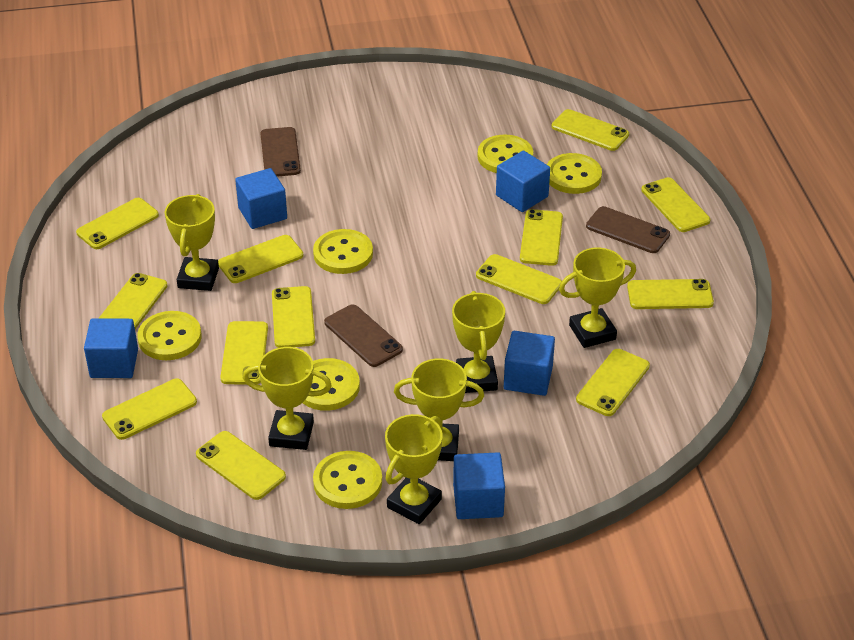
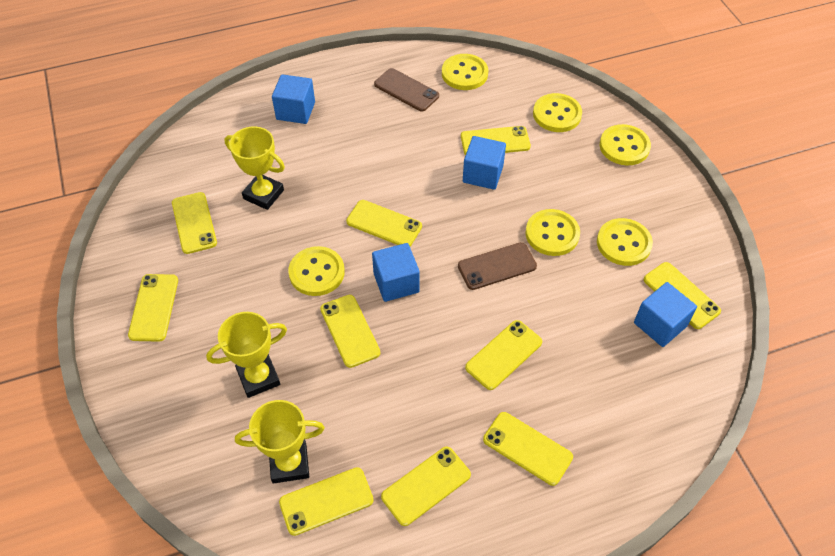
blue cube: [84,319,138,378] [235,168,287,229] [453,452,505,519] [496,150,550,212] [504,331,555,396] = 5 -> [272,74,315,124] [372,243,420,302] [463,136,506,190] [634,282,697,347] = 4
brown phone: [260,127,301,177] [324,304,403,367] [586,206,670,253] = 3 -> [374,68,439,112] [458,242,537,290] = 2
yellow phone: [76,198,159,249] [98,273,168,329] [102,378,197,440] [196,431,286,500] [218,235,303,283] [220,321,268,384] [272,286,315,348] [476,254,562,304] [520,209,563,266] [551,109,629,151] [576,349,650,416] [627,279,714,309] [641,177,710,232] = 13 -> [128,274,178,342] [172,192,217,254] [279,467,374,536] [320,295,380,368] [346,200,422,246] [381,447,471,526] [461,126,531,155] [465,320,542,390] [483,412,573,486] [644,262,721,329] = 10
yellow trophy: [165,194,219,291] [243,347,332,450] [385,414,443,524] [394,358,484,461] [452,291,505,393] [559,248,636,348] = 6 -> [206,312,287,398] [225,126,285,210] [235,400,325,484] = 3

